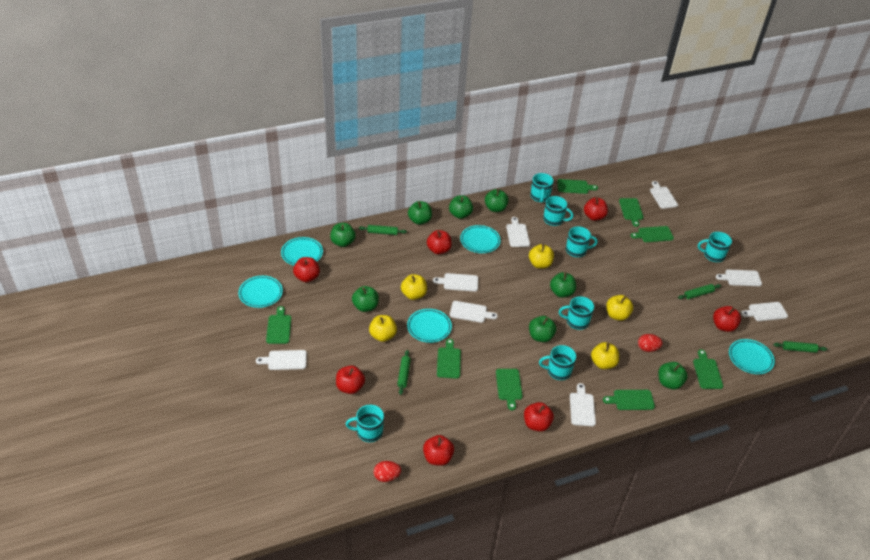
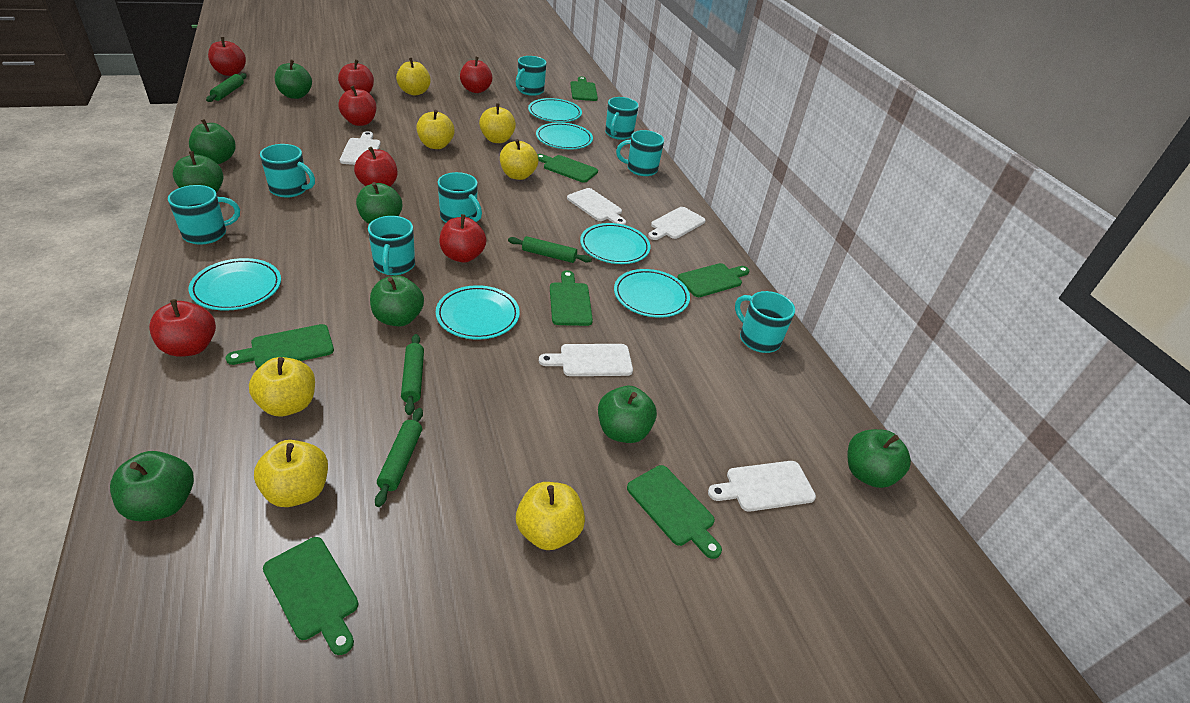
green cutting board: [266,306,291,344] [437,339,461,379] [496,369,522,411] [557,179,598,194] [603,390,655,410] [619,198,644,227] [630,226,674,242] [693,349,723,389] = 8 -> [225,324,334,368] [263,537,359,655] [537,154,598,183] [550,270,593,326] [570,77,598,101] [627,465,722,559] [677,263,749,297] = 7
red egg: [374,461,401,482] [638,334,663,352] = 2 -> none = 0
turquoise mug: [346,405,384,442] [530,173,554,203] [539,345,576,380] [543,196,574,226] [559,296,594,330] [566,226,598,257] [698,232,732,262] = 7 -> [168,185,240,245] [260,144,315,198] [368,216,415,275] [438,172,482,223] [516,56,547,96] [605,97,639,140] [616,130,664,176] [735,291,795,353] = 8
turquoise plate: [238,276,283,308] [281,237,323,266] [407,309,452,343] [460,225,501,253] [729,339,775,374] = 5 -> [189,258,281,311] [436,285,520,339] [528,98,582,122] [536,122,593,149] [580,223,651,264] [614,269,690,318] = 6
white cutting board: [256,350,307,370] [433,273,478,292] [450,301,498,323] [506,217,530,247] [570,383,596,426] [650,181,678,209] [716,270,762,286] [741,302,788,321] = 8 -> [340,131,381,165] [539,344,633,376] [567,188,626,225] [648,207,706,240] [708,461,816,512] = 5
yellow apple: [369,315,397,342] [401,274,427,300] [529,244,554,269] [591,342,619,369] [606,295,633,321] = 5 -> [249,357,315,416] [254,440,328,507] [396,58,431,96] [416,110,455,149] [479,103,516,143] [500,139,539,180] [516,482,585,550] = 7

